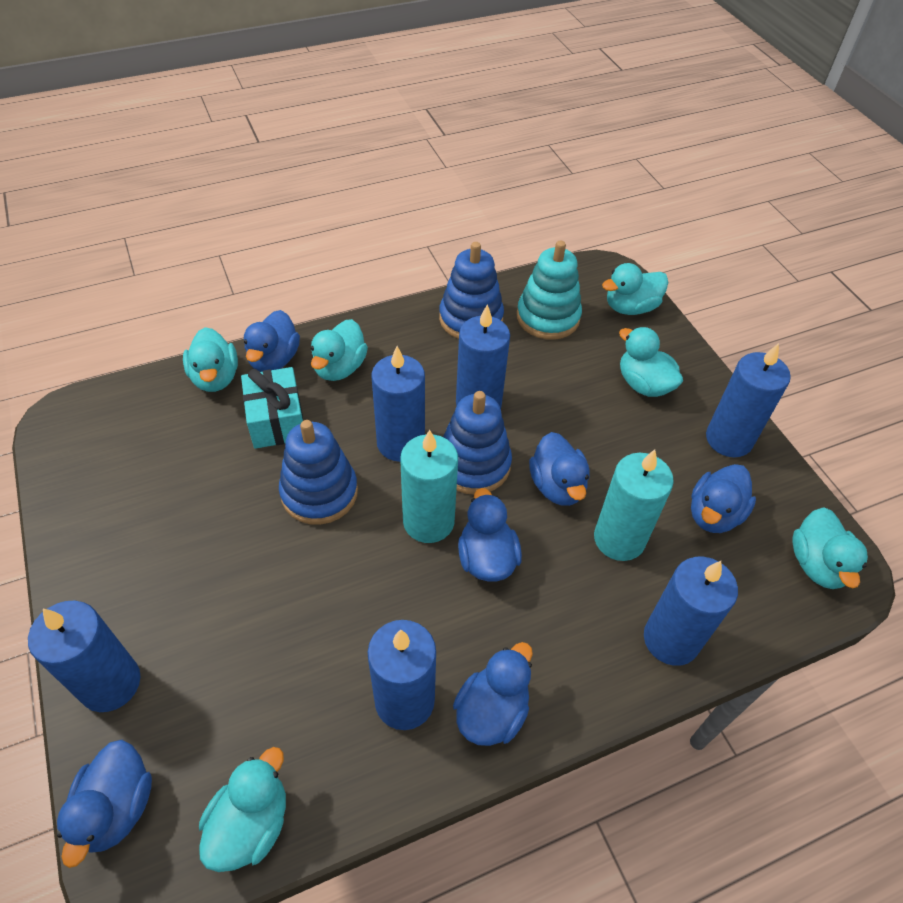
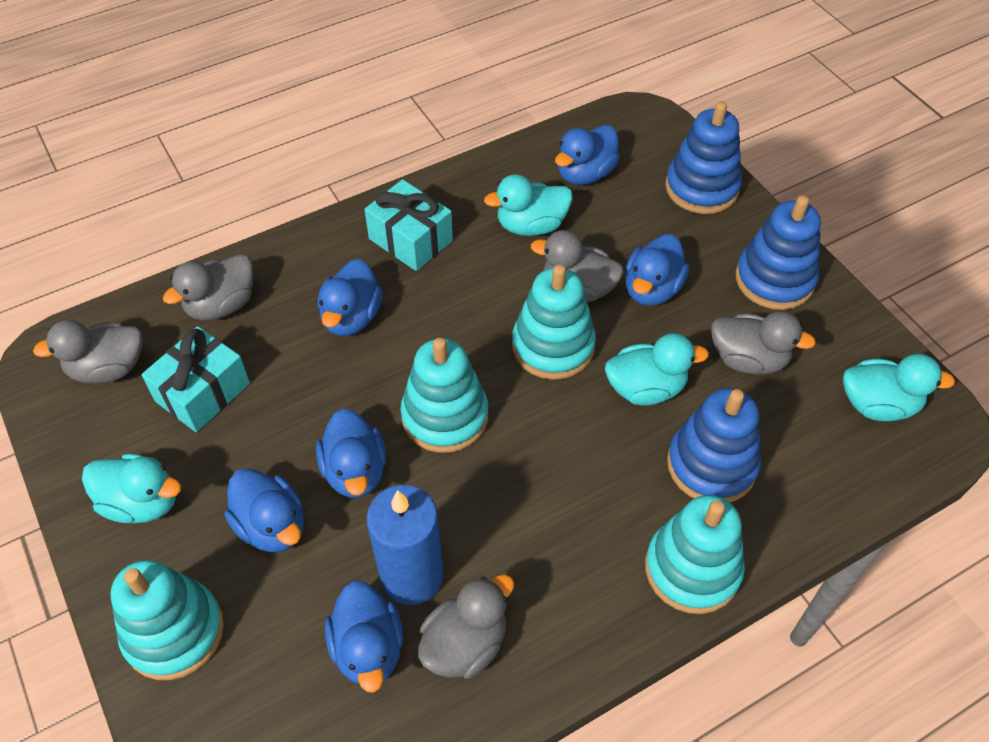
blue candle: [28,601,140,712] [368,620,436,730] [371,346,425,462] [456,304,510,409] [644,557,738,666] [706,343,791,457] = 6 -> [366,485,444,605] = 1
grey duck: none = 0 -> [33,320,143,383] [163,254,253,320] [418,574,514,679] [531,230,624,302] [712,311,816,374] = 5
turquoise candle: [400,430,458,543] [594,450,674,561] = 2 -> none = 0
turquoise duck: [183,327,238,392] [199,747,286,872] [311,319,368,381] [602,263,669,315] [619,327,683,397] [792,507,868,589] = 6 -> [82,454,181,523] [484,174,572,236] [605,333,709,406] [843,354,955,421] = 4
turquoise gift: [241,367,303,449] = 1 -> [141,326,250,432] [364,179,453,271] = 2
turquoise stacking toy: [517,240,582,340] = 1 -> [110,560,224,680] [400,338,488,453] [512,264,596,380] [645,495,745,614] = 4

